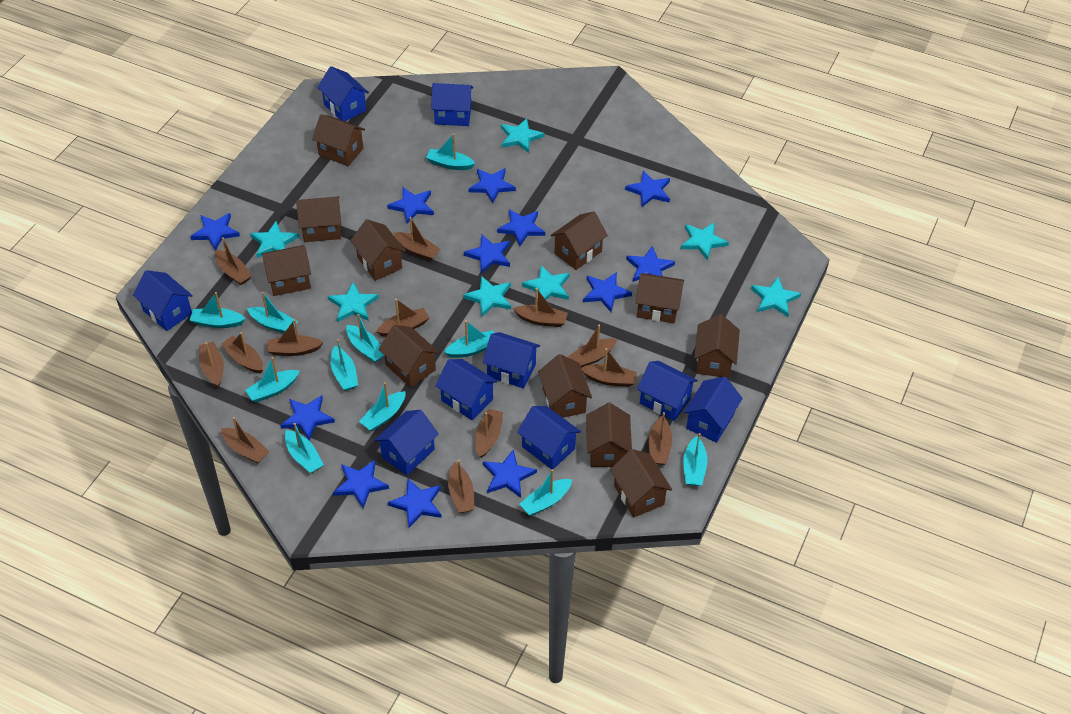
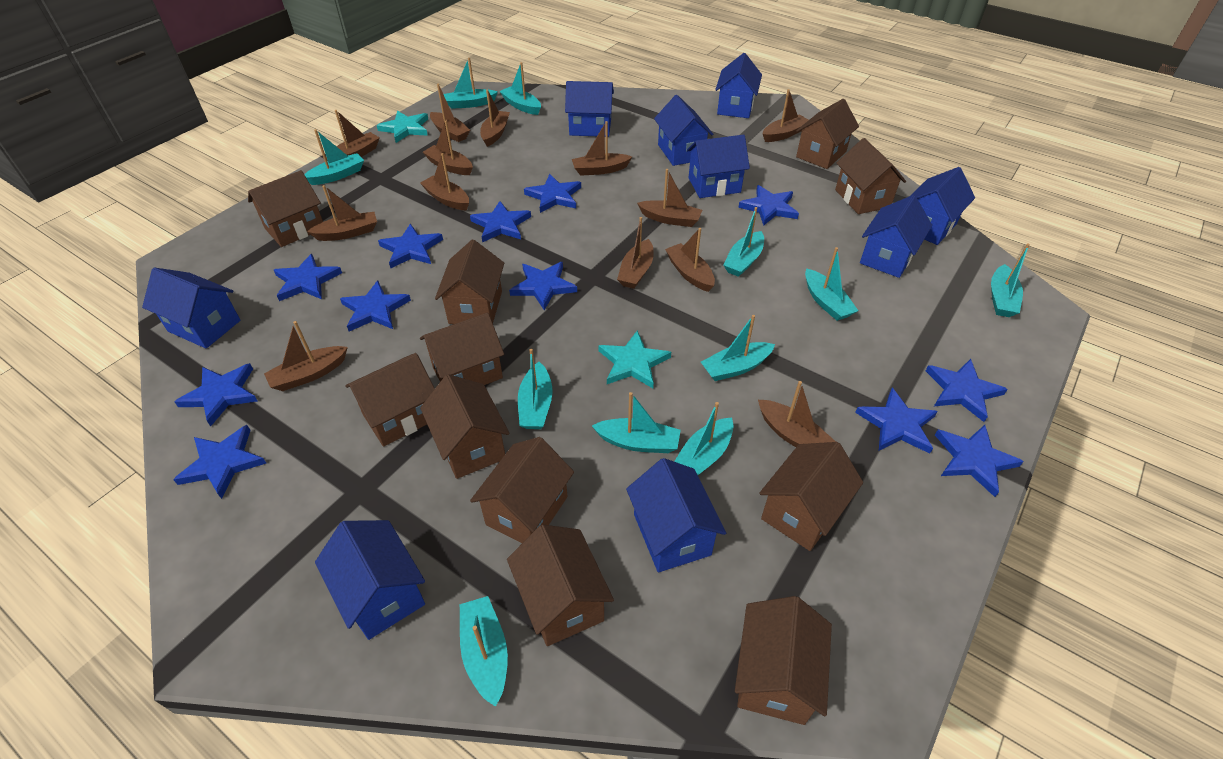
turquoise star: [250,221,299,258] [328,282,379,322] [463,276,511,317] [501,118,544,153] [522,265,570,300] [681,222,729,261] [751,277,801,317] = 7 -> [377,111,428,143] [598,330,671,388] = 2

